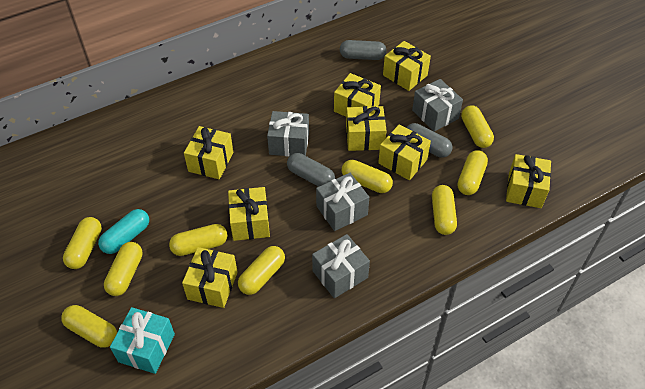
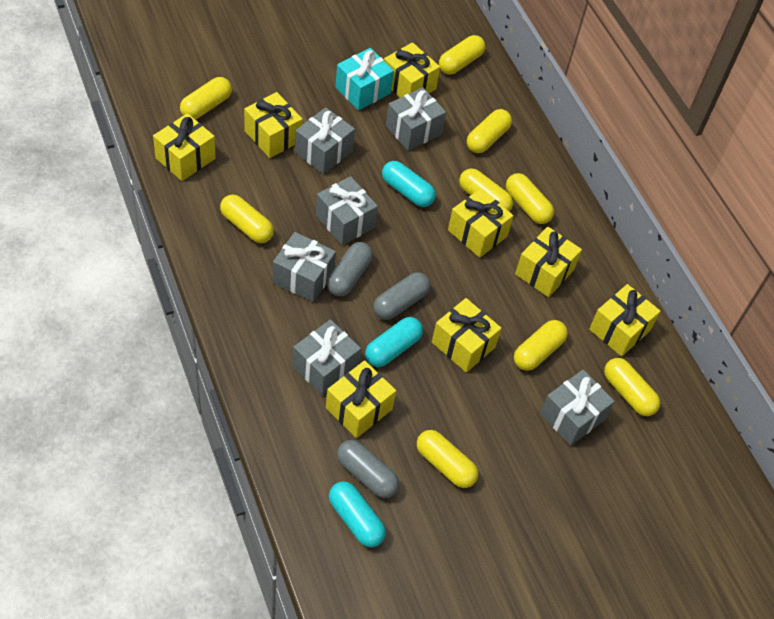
grey gift: [267,111,309,157] [312,234,370,298] [316,173,369,231] [412,79,463,132] = 4 -> [273,232,336,302] [293,319,361,396] [295,107,355,174] [316,176,378,245] [386,87,446,151] [540,370,615,446] = 6
turquoise capsule: [98,209,149,254] = 1 -> [329,481,386,547] [365,317,423,367] [382,161,436,207] = 3

